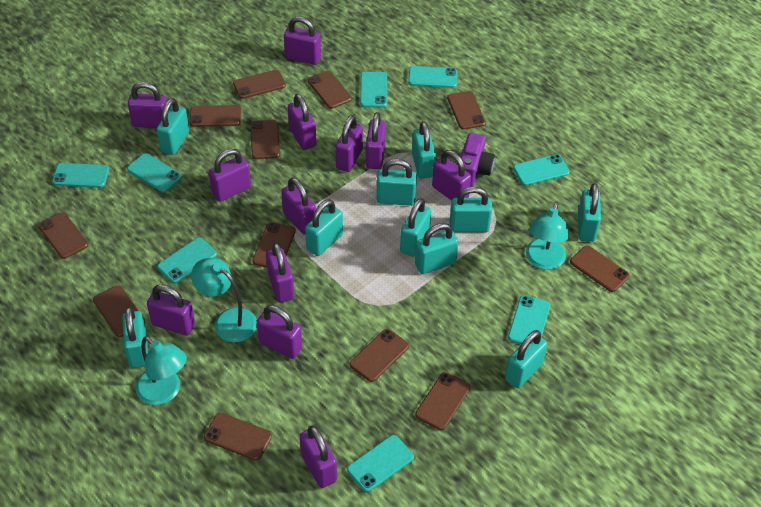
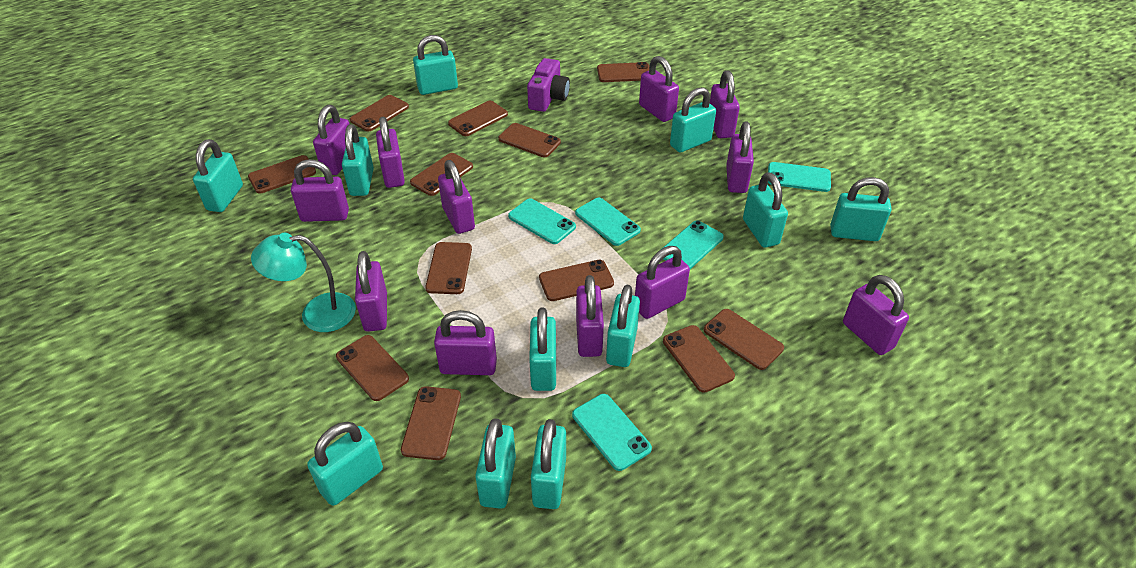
turquoise lamp: [136,336,187,405] [191,258,257,342] [526,202,569,270] = 3 -> [251,233,356,332] = 1
turquoise padlock: [123,306,148,368] [157,98,189,155] [305,199,343,256] [376,159,417,206] [400,198,431,257] [412,121,436,179] [415,223,459,274] [450,187,492,232] [505,330,548,388] [578,183,601,242] = 10 -> [193,139,243,212] [307,422,383,506] [342,124,374,196] [413,35,458,95] [475,418,516,509] [529,307,556,391] [531,419,566,509] [606,285,640,367] [670,87,716,153] [743,172,788,248] [830,177,891,241] = 11
turquoise phone: [52,163,109,188] [127,153,182,192] [157,238,217,283] [347,435,414,492] [360,72,387,107] [408,66,458,88] [508,295,550,344] [513,154,570,186] = 8 -> [508,199,576,244] [572,394,652,471] [575,198,641,246] [662,221,724,269] [768,162,831,192] = 5

